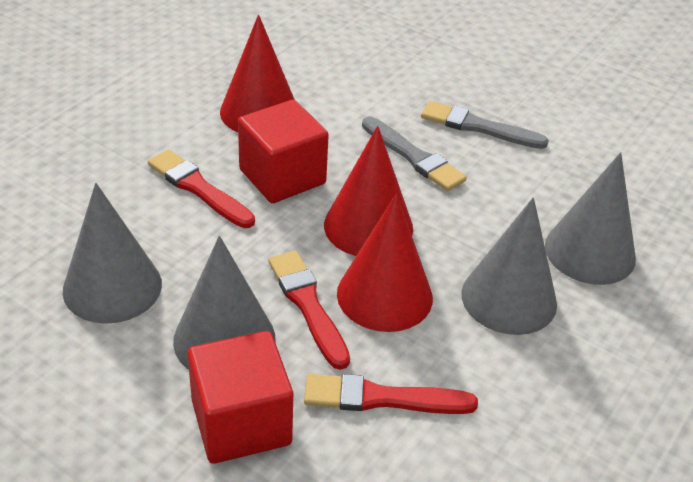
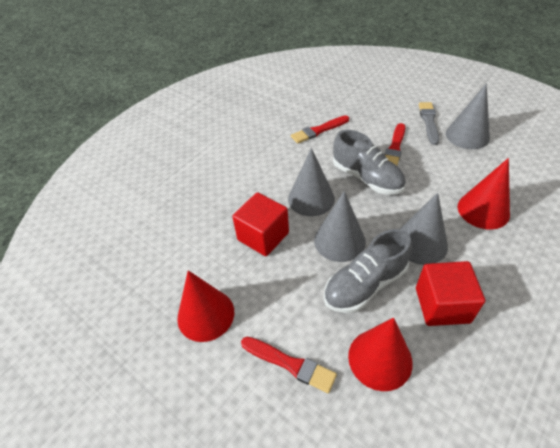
grey brush: [362,117,467,191] [421,101,549,149] = 2 -> [419,102,439,145] = 1
grey shoe: none = 0 -> [324,229,412,313] [333,130,406,195] = 2

